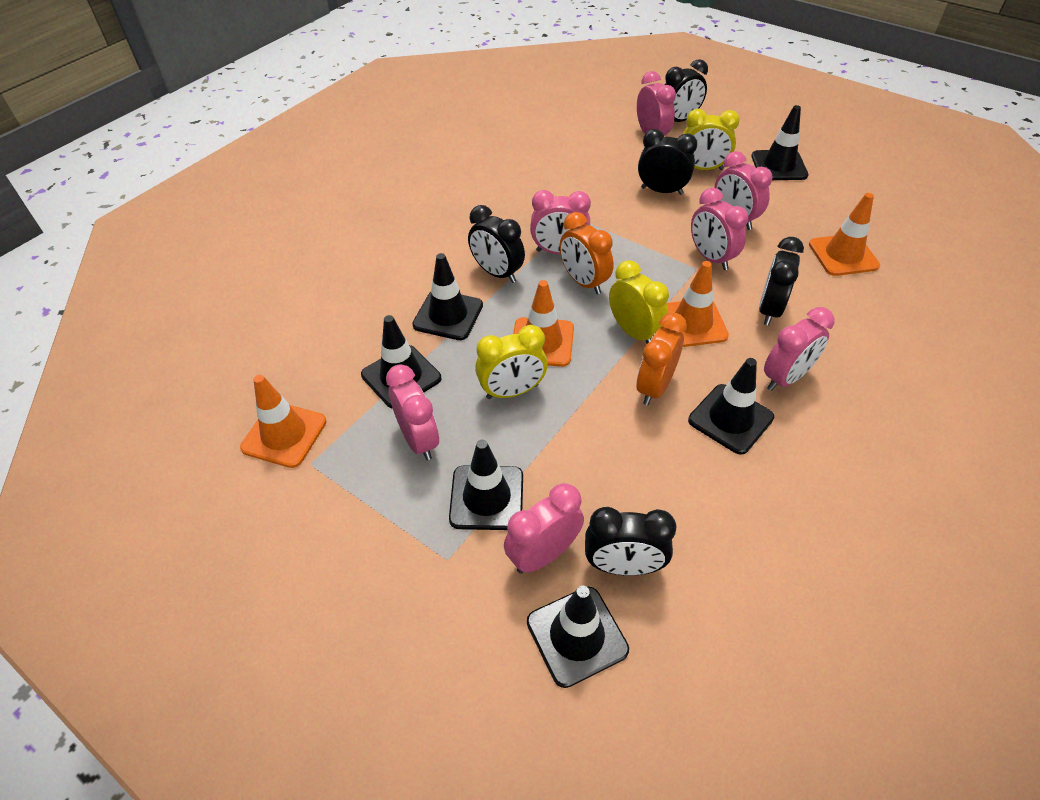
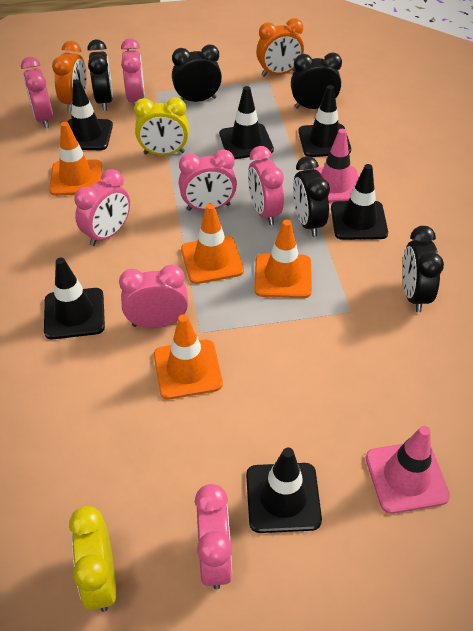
pink traffic cone: none = 0 -> [309,129,359,203] [366,426,450,514] = 2
yellow clock: [475,325,548,399] [609,260,669,344] [683,109,740,170] = 3 -> [69,506,116,612] [134,97,189,155] = 2

